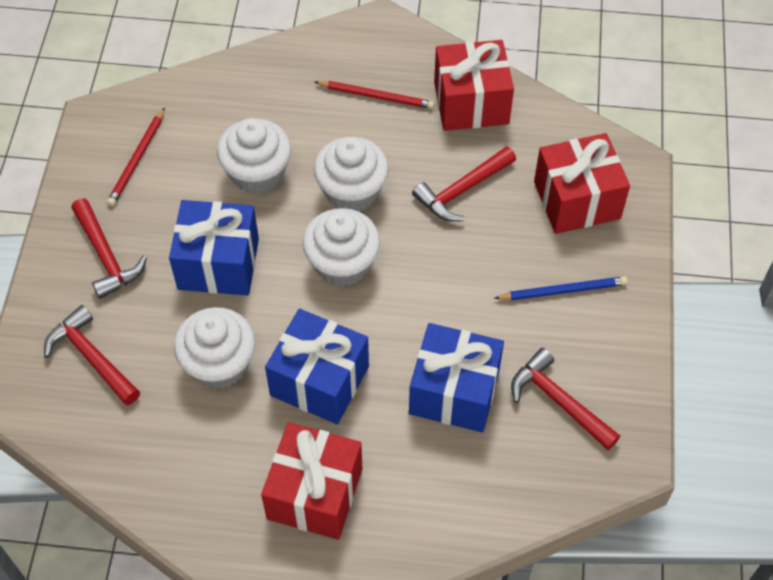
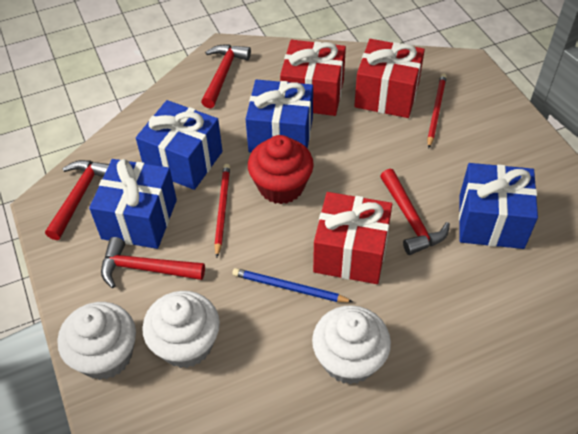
blue gift: [169,200,259,296] [265,309,369,424] [409,323,504,432] = 3 -> [89,159,177,249] [136,100,222,190] [246,79,313,153] [459,163,538,249] = 4
red cupcake: none = 0 -> [248,135,314,204] = 1
white cupcake: [174,307,256,389] [217,118,291,194] [303,208,380,287] [314,137,389,212] = 4 -> [58,302,136,380] [142,291,220,368] [312,305,391,384] = 3

